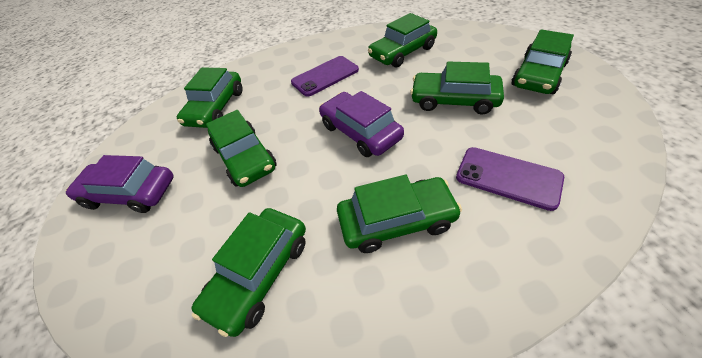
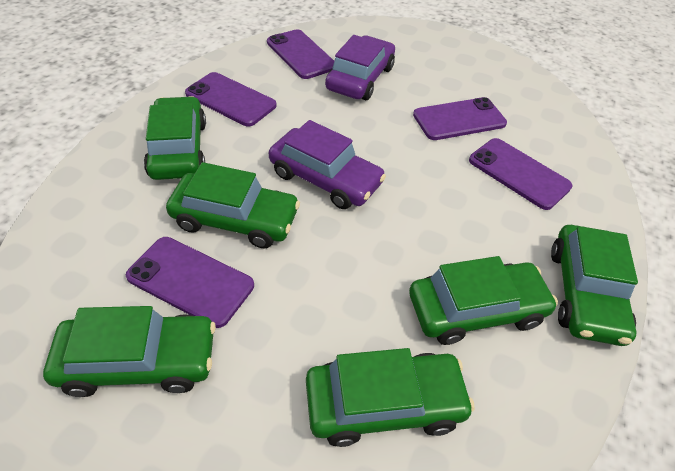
green car: [177,67,243,128] [192,208,306,337] [206,110,277,187] [337,175,462,253] [368,13,437,68] [410,62,504,115] [512,30,574,94] = 7 -> [43,306,216,397] [144,96,206,180] [166,162,300,249] [306,348,475,447] [409,256,558,345] [551,225,638,346] = 6
purple phone: [291,56,359,97] [456,147,564,211] = 2 -> [126,237,254,328] [185,72,276,126] [267,29,334,79] [413,97,507,140] [469,138,572,210] = 5

